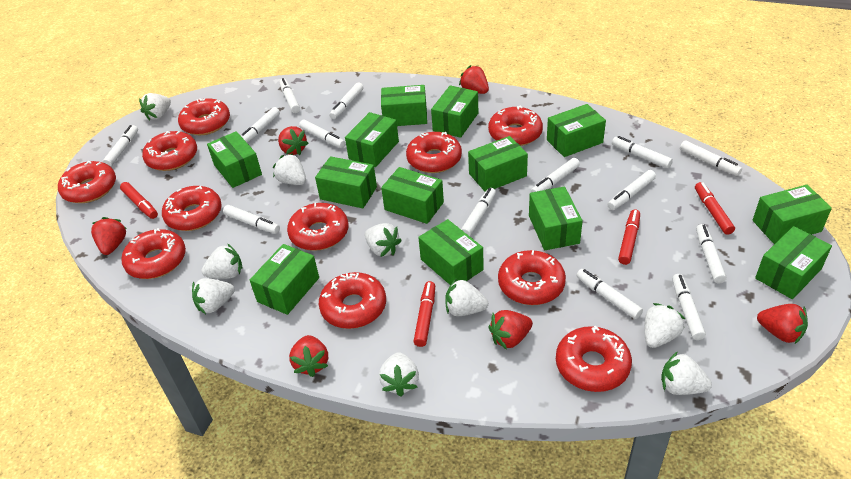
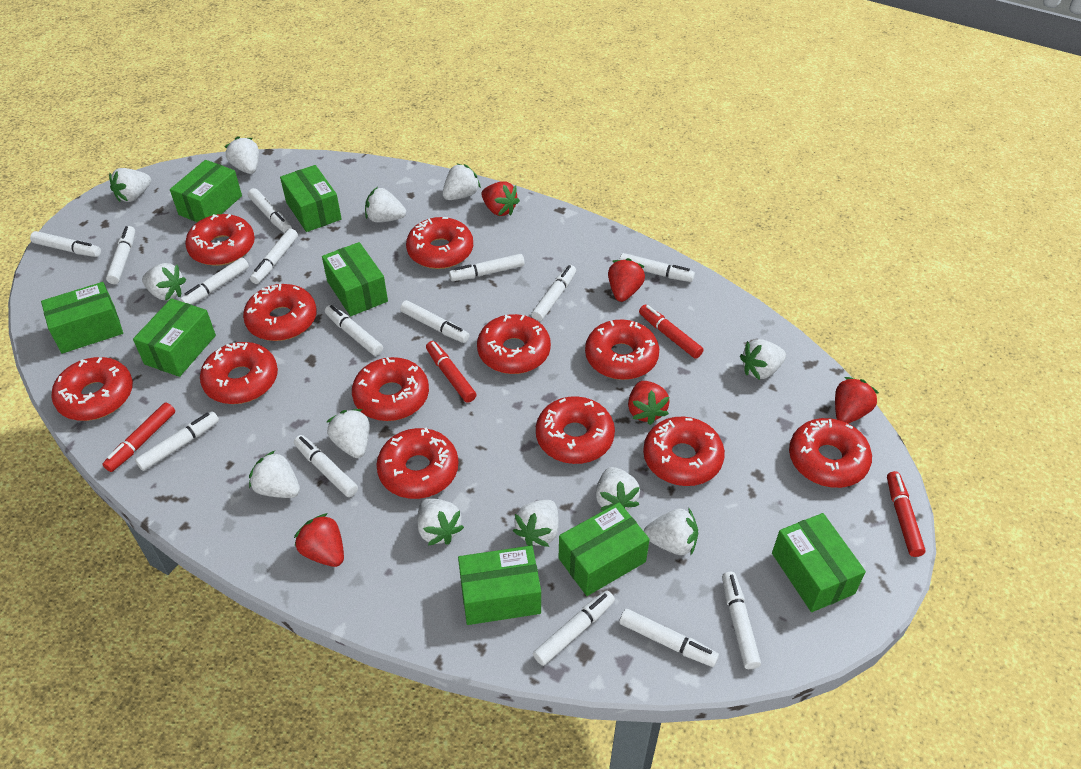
green box: [207,131,262,188] [250,244,319,315] [315,156,377,208] [345,112,399,167] [381,85,427,126] [381,167,444,224] [418,219,484,285] [431,85,478,138] [468,136,528,192] [529,186,583,250] [547,104,606,157] [753,185,832,244] [755,226,832,299] = 13 -> [41,282,123,354] [133,298,216,377] [170,160,242,222] [280,165,342,232] [322,242,388,316] [458,546,541,625] [559,502,650,596] [772,513,866,612] = 8
red donut: [58,161,116,203] [121,228,186,279] [142,131,197,171] [162,186,222,231] [178,98,230,135] [287,203,348,251] [319,272,386,329] [406,132,462,173] [488,106,543,146] [498,250,566,305] [556,325,632,392] = 11 -> [51,357,133,421] [185,214,255,266] [200,342,278,404] [243,284,317,341] [352,357,429,421] [376,428,458,499] [406,217,473,269] [477,314,551,374] [536,396,615,464] [585,319,659,380] [643,417,725,486] [789,418,872,488] = 12
red strawberry: [91,217,127,255] [278,126,309,155] [289,335,328,377] [459,65,489,94] [488,310,533,349] [757,304,808,344] = 6 -> [294,513,344,567] [481,181,520,216] [608,258,645,302] [628,381,670,425] [835,377,879,423] = 5
white marker: [103,125,138,167] [223,205,280,234] [241,107,280,143] [279,78,300,113] [299,120,345,148] [329,82,364,119] [461,188,496,236] [531,158,580,193] [576,269,643,319] [607,170,656,210] [612,136,673,168] [672,274,706,340] [680,140,742,176] [696,224,727,283] = 14 -> [30,231,101,257] [106,226,135,284] [135,411,219,471] [180,257,249,305] [248,188,292,233] [250,228,298,284] [294,435,358,497] [325,305,383,356] [400,300,470,343] [449,254,525,281] [531,265,576,321] [533,590,615,666] [619,253,695,282] [619,609,719,667] [722,572,761,669] = 15
white strawberry: [139,93,171,121] [192,278,235,314] [201,243,242,279] [273,153,306,185] [365,223,402,257] [379,352,419,397] [445,278,488,316] [644,303,685,348] [661,351,712,395] = 9 -> [109,168,151,202] [142,263,186,301] [224,136,259,174] [249,451,300,498] [327,409,370,458] [365,187,406,223] [417,498,464,546] [442,163,481,200] [513,500,559,547] [596,467,640,511] [644,509,698,555] [740,339,786,380] = 12

